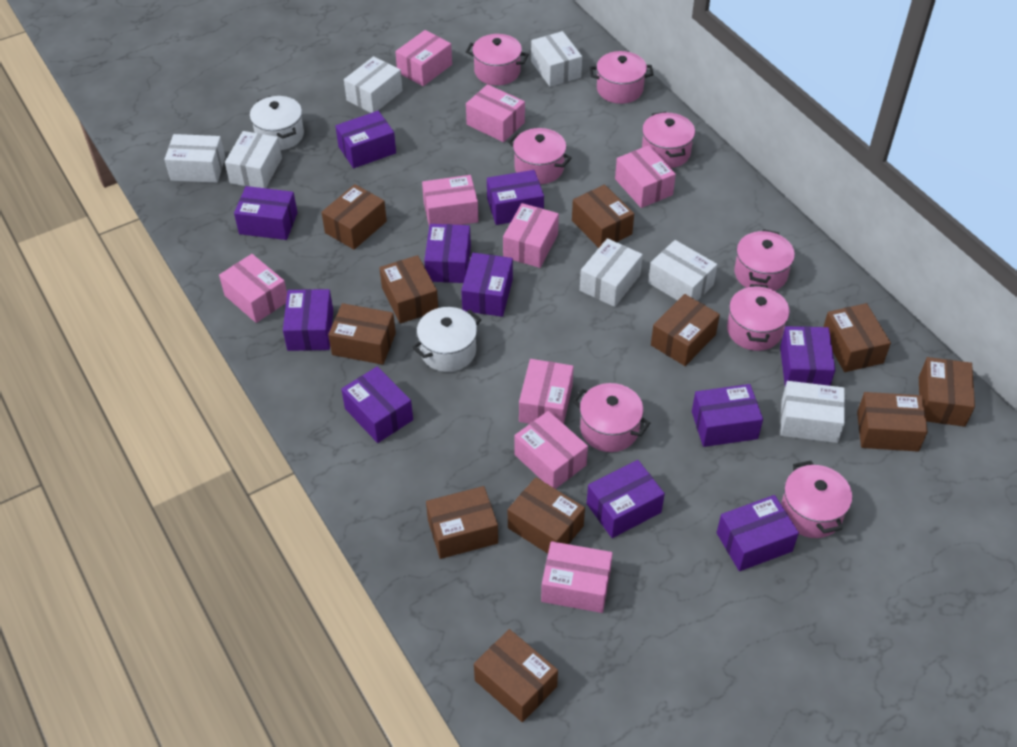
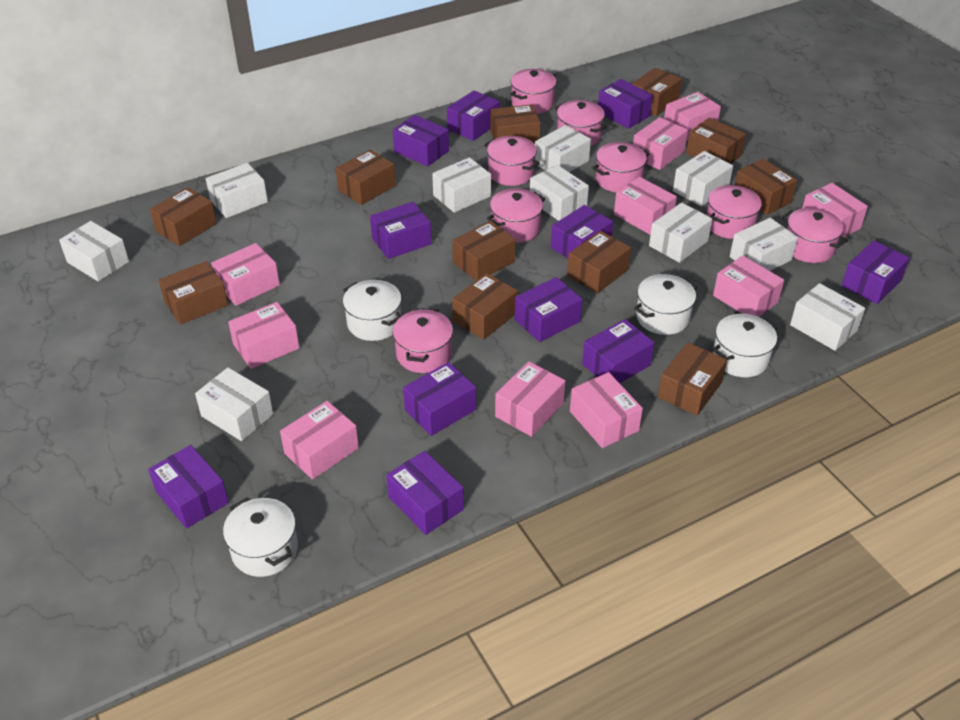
pink box: [219,254,287,323] [395,30,452,86] [422,175,478,225] [466,84,525,142] [503,203,559,268] [514,411,588,489] [519,359,574,424] [541,541,613,613] [615,145,676,208] = 9 -> [211,243,280,306] [228,302,300,369] [280,401,359,479] [495,361,566,437] [570,372,643,448] [614,177,677,235] [633,117,688,170] [664,92,721,141] [713,256,784,317] [802,183,868,237] = 10
white box: [164,134,225,183] [225,131,282,188] [344,56,403,113] [531,31,582,87] [580,238,643,307] [648,240,717,301] [780,381,845,443] = 7 -> [59,221,129,282] [195,367,273,441] [206,163,268,218] [432,157,491,213] [530,165,589,221] [535,125,591,172] [649,202,712,263] [673,151,733,206] [730,218,798,271] [790,283,865,351] = 10
white pot: [250,96,304,150] [412,307,482,372] = 2 -> [223,497,298,577] [343,280,402,341] [634,274,698,335] [713,314,778,377] = 4

